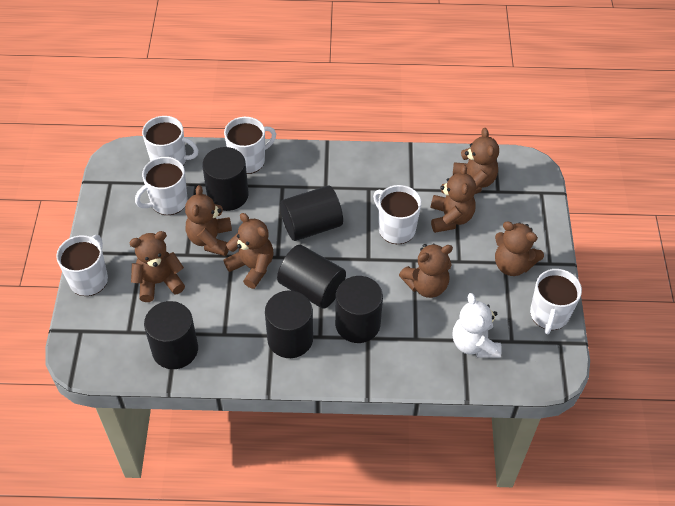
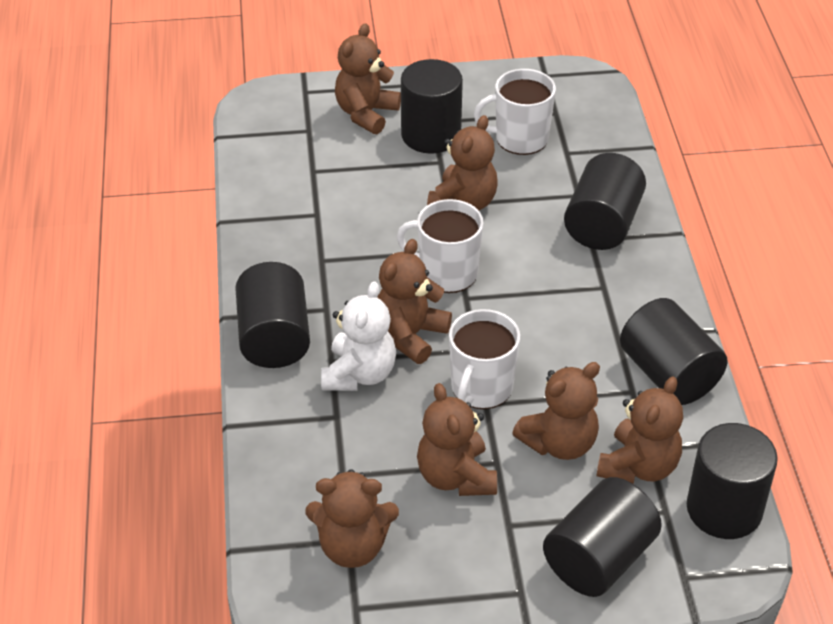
white mug: [56,235,108,296] [135,157,187,215] [142,116,198,166] [224,117,276,174] [373,185,421,244] [530,269,582,334] = 6 -> [397,199,484,293] [449,309,520,409] [474,69,556,155] = 3

